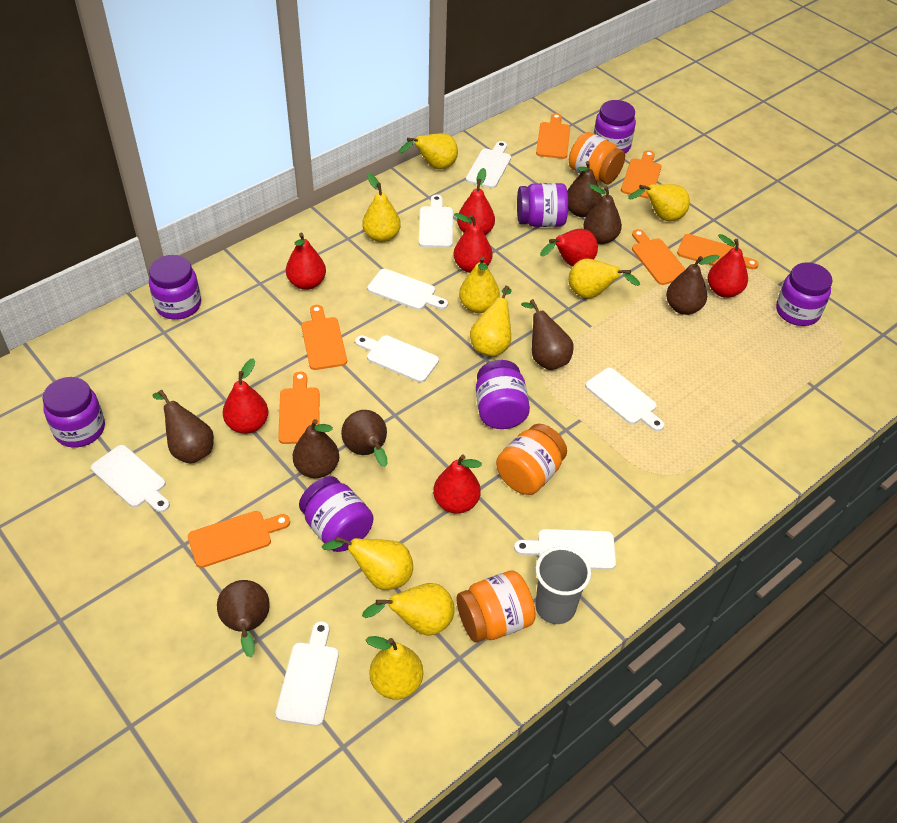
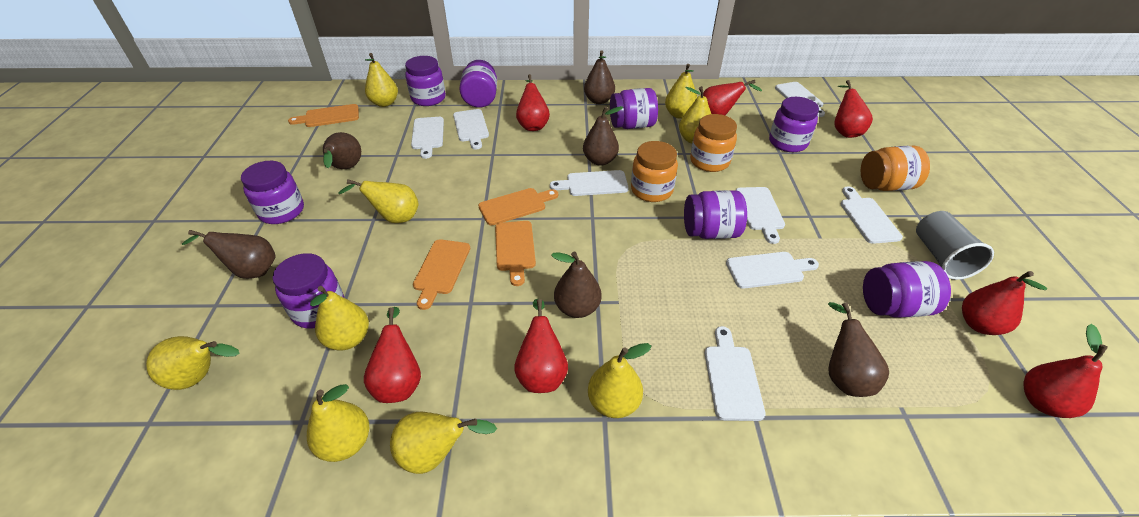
brown pear: [152,390,214,464] [217,580,270,657] [293,419,339,478] [341,410,387,467] [521,299,574,370] [567,161,602,217] [583,184,622,244] [666,255,719,315] = 8 -> [182,230,276,279] [323,132,361,169] [551,252,602,318] [583,106,623,166] [584,50,615,104] [828,302,889,397] = 6
orange cutting board: [188,511,290,568] [278,372,319,444] [301,305,347,370] [536,113,570,159] [621,150,661,199] [632,229,686,285] [677,234,759,269] = 7 -> [288,104,359,127] [413,239,470,310] [478,188,558,225] [495,221,536,286] = 4
purple jar: [42,377,105,447] [149,255,201,320] [299,476,373,552] [476,360,530,429] [517,183,568,227] [594,100,636,153] [776,262,833,326] = 7 -> [241,161,304,224] [272,253,344,328] [405,56,446,106] [459,60,497,108] [610,88,658,129] [684,190,747,239] [769,97,819,152] [863,261,951,318] = 8

